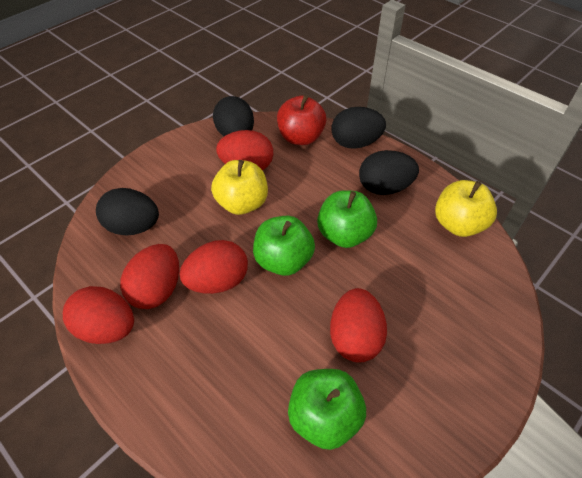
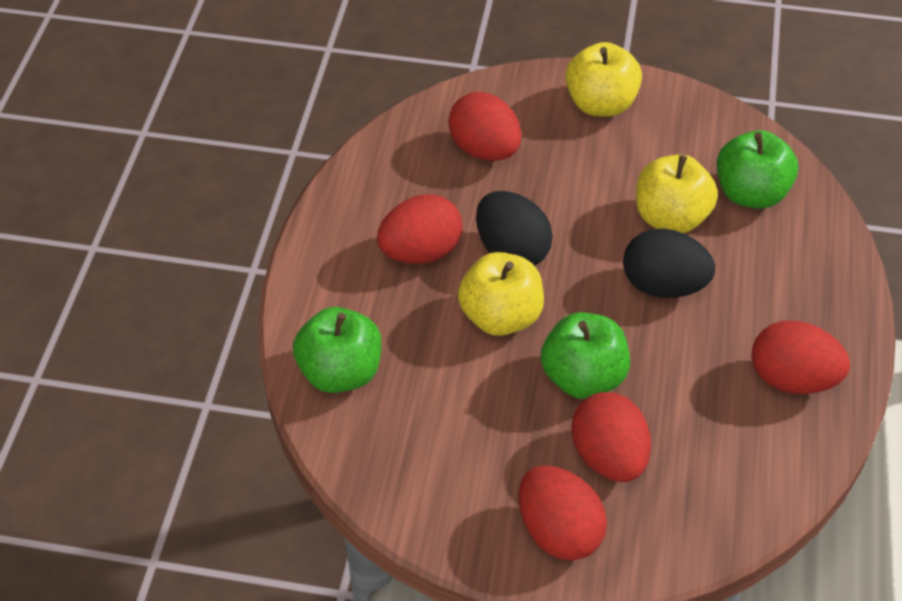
black egg: [96,188,159,236] [213,96,254,137] [332,107,386,149] [359,150,419,195] = 4 -> [476,191,553,266] [623,228,715,298] = 2
red apple: [277,95,326,145] = 1 -> none = 0
yellow apple: [211,160,268,215] [435,180,497,237] = 2 -> [458,252,544,336] [565,42,642,117] [636,154,718,233] = 3

